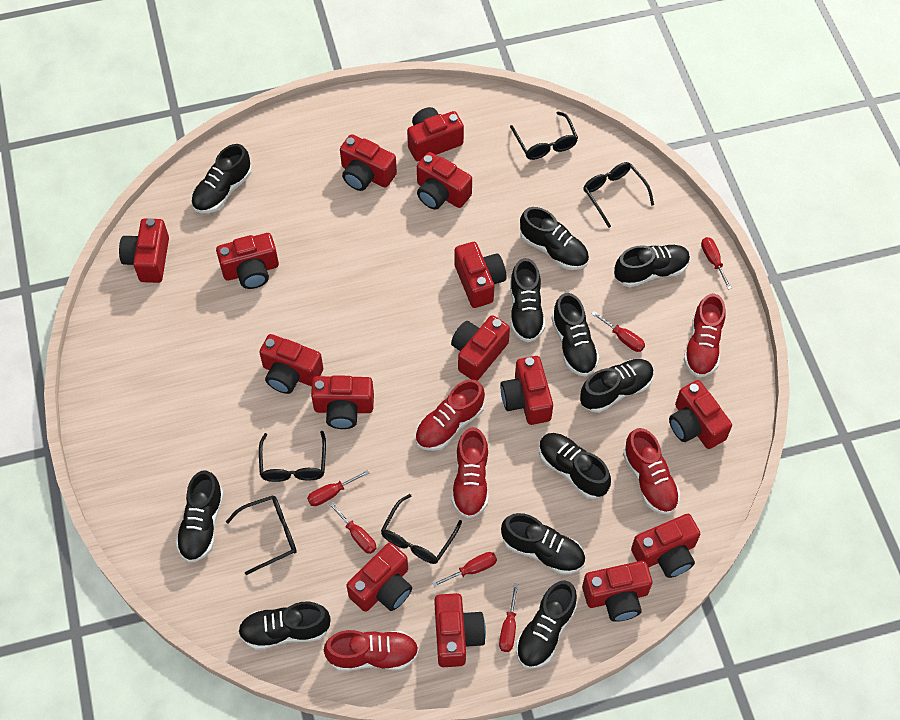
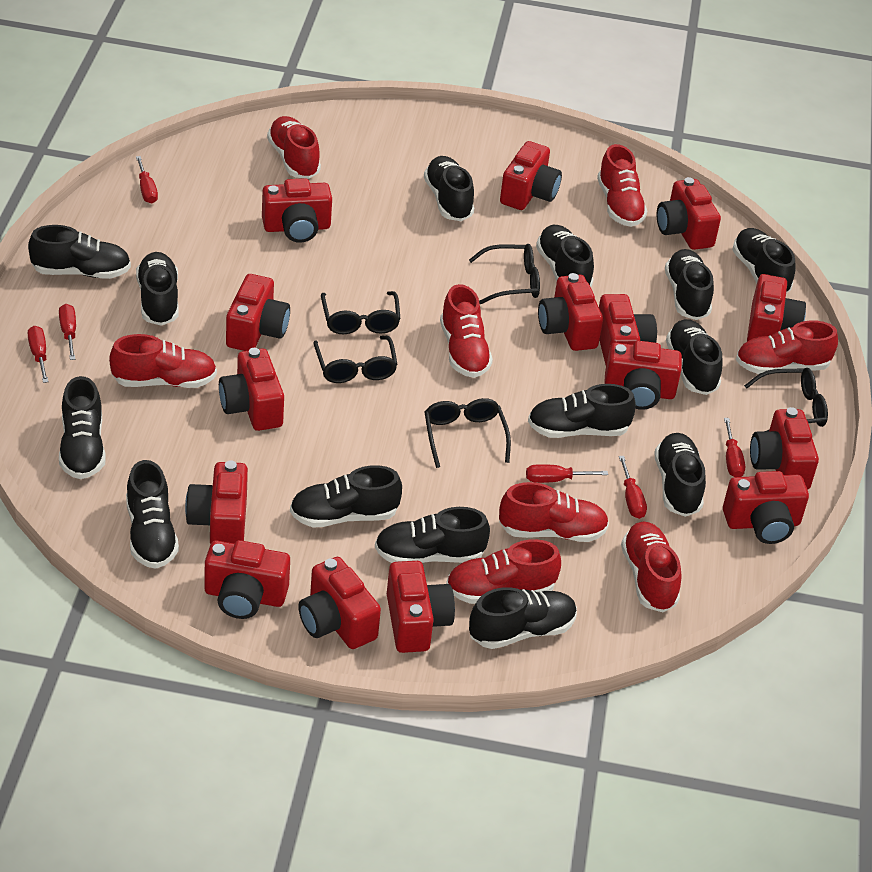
black shoe: [176,470,224,563] [191,144,252,213] [238,602,331,650] [501,513,585,575] [510,258,545,342] [516,580,577,669] [520,207,589,270] [539,433,611,499] [551,293,600,377] [580,359,654,413] [614,245,690,287] = 11 -> [28,225,131,279] [59,376,106,479] [126,460,179,569] [136,252,179,326] [290,465,402,528] [375,507,490,563] [424,156,474,221] [469,587,577,649] [528,384,636,438] [536,225,594,287] [654,433,706,517] [665,249,714,320] [666,319,723,395] [732,228,796,293] = 14
red shoe: [324,630,419,671] [415,379,485,451] [452,427,489,519] [623,428,680,514] [684,294,726,377] = 5 -> [109,334,217,388] [267,116,321,179] [440,284,493,378] [446,539,561,604] [499,482,609,542] [597,144,647,227] [621,522,681,612] [736,320,838,374] = 8

